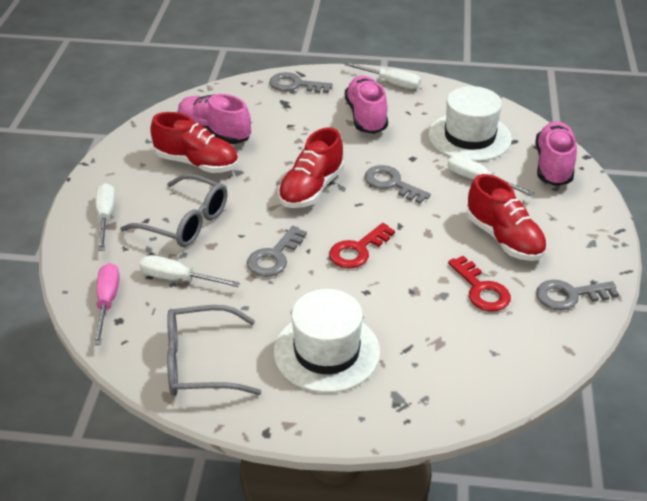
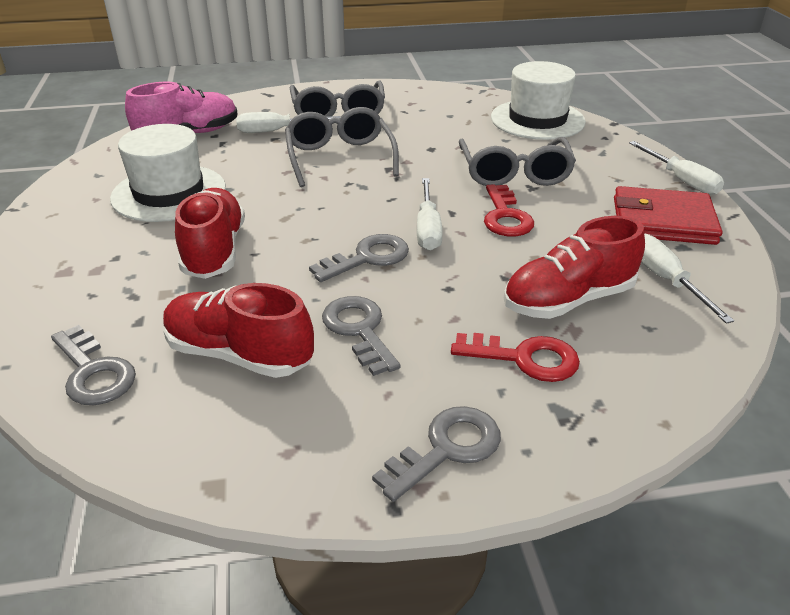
grey glasses: [120,174,228,247] [167,305,261,396] = 2 -> [285,107,399,187] [290,81,385,117] [459,137,576,186] = 3
pink screwdriver: [93,263,120,345] = 1 -> none = 0
pink shoe: [178,94,251,144] [345,76,388,134] [535,121,577,186] = 3 -> [125,82,238,133] = 1
red wallet: none = 0 -> [614,186,722,245] = 1

